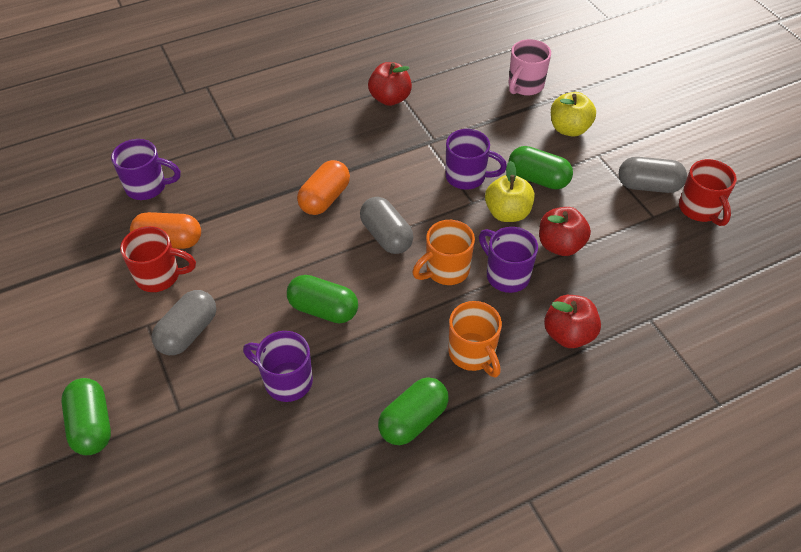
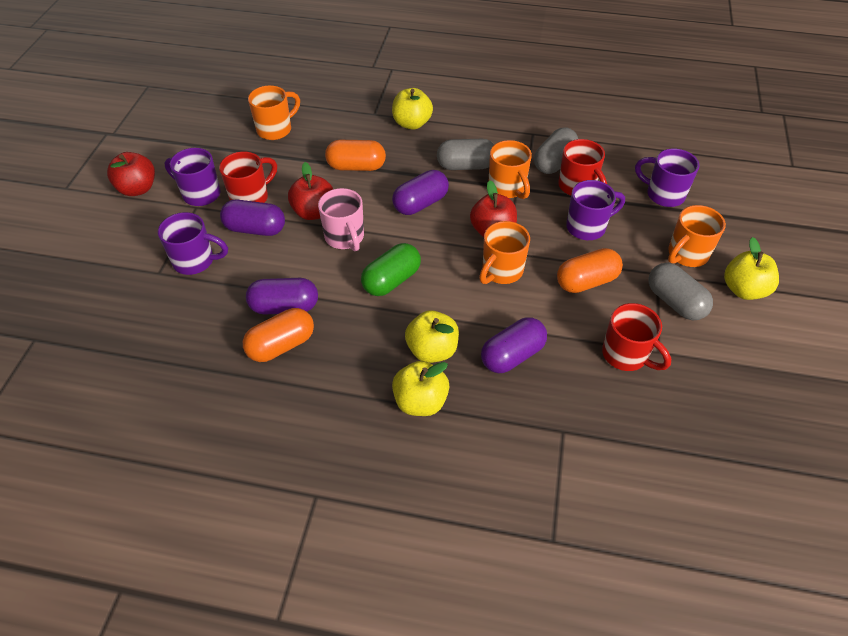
green capsule: [61,378,111,455] [287,275,358,324] [378,377,449,445] [508,146,573,189] = 4 -> [361,243,421,296] = 1
orange capsule: [130,212,201,249] [297,160,350,215] = 2 -> [243,308,314,362] [325,140,386,171] [557,248,623,293] = 3
orange mug: [412,220,475,285] [448,301,502,378] = 2 -> [248,86,300,140] [479,221,530,284] [489,140,532,199] [668,205,726,267] = 4
purple capsule: none = 0 -> [220,200,285,236] [246,278,318,314] [392,170,449,215] [481,317,547,373] = 4
red mug: [120,226,196,292] [679,159,736,226] = 2 -> [219,151,277,203] [558,139,607,196] [602,303,671,371] = 3
yellow apple: [485,161,535,222] [551,92,596,137] = 2 -> [392,88,433,130] [392,361,449,416] [405,310,459,363] [724,237,779,300] = 4

